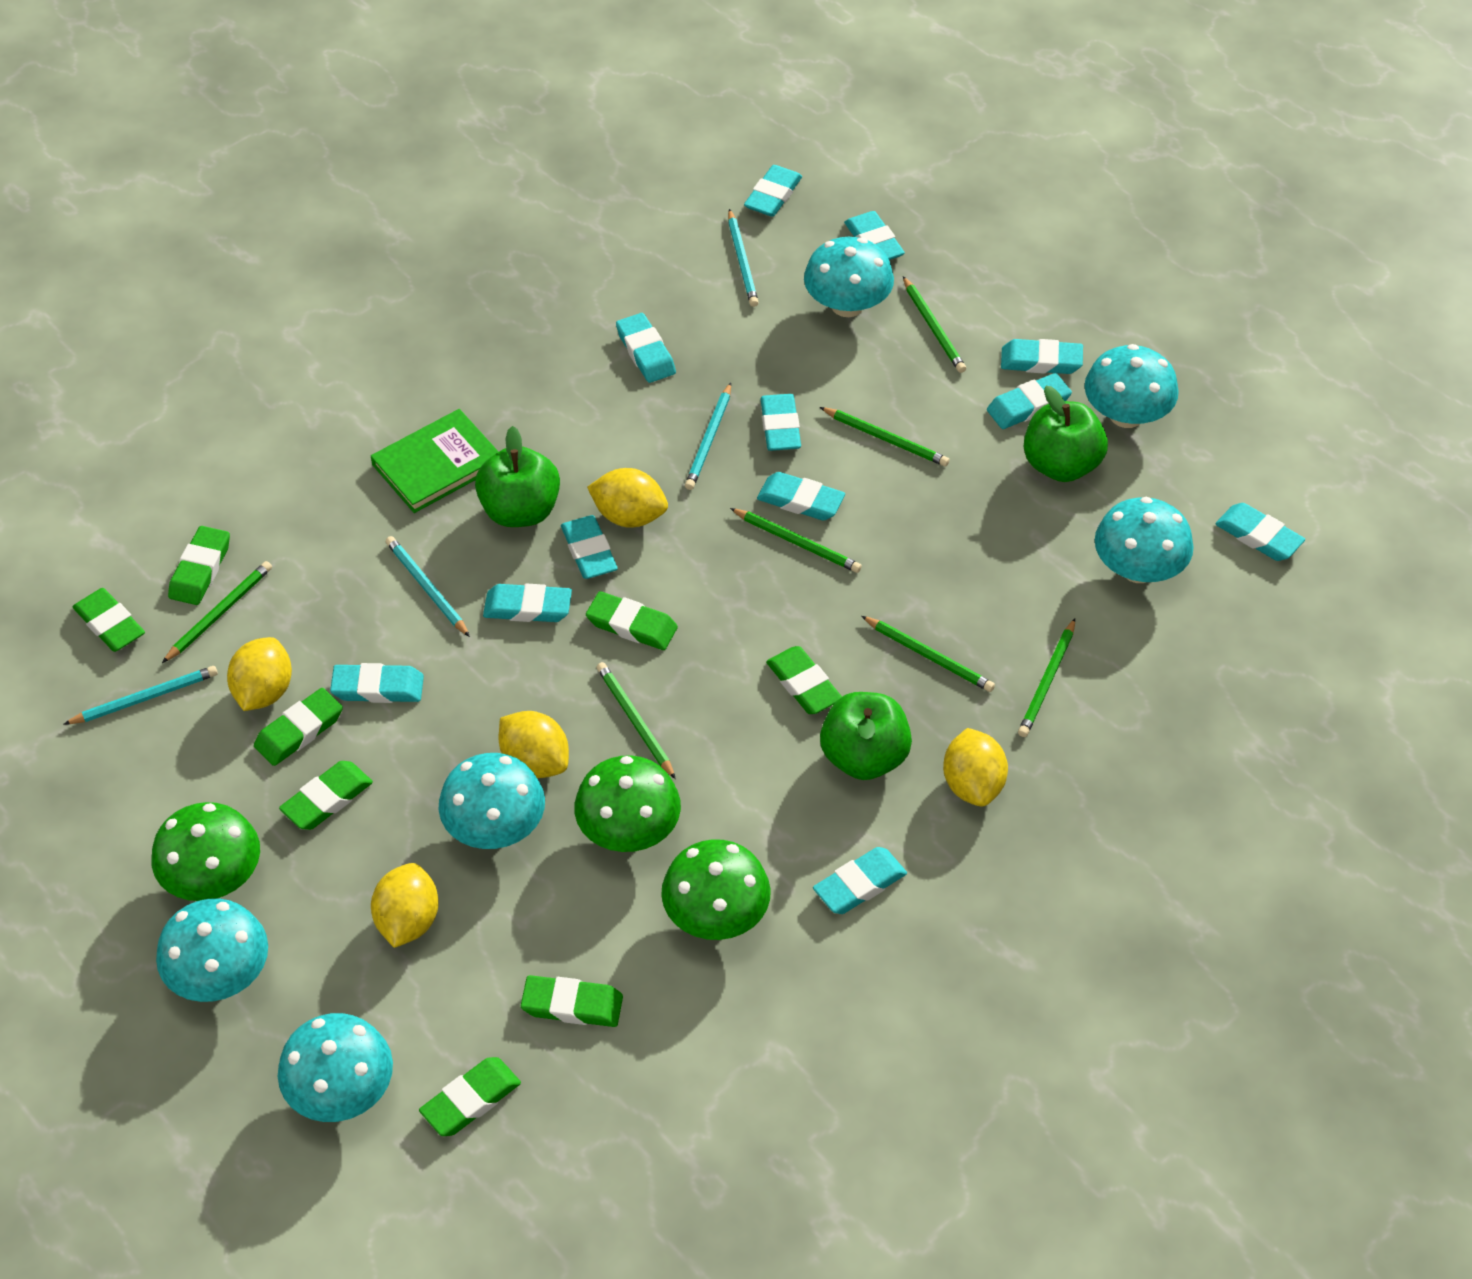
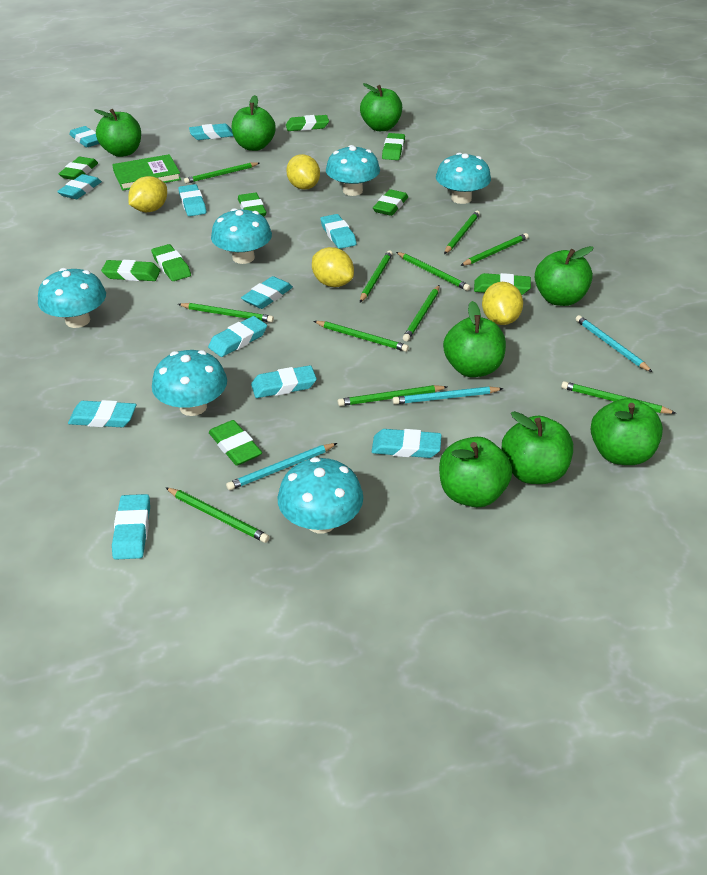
green apple: [475,426,560,527] [820,692,912,780] [1024,386,1108,482] = 3 -> [94,109,141,157] [232,95,276,151] [360,83,402,131] [439,437,512,507] [443,301,506,377] [501,411,573,484] [535,246,594,306] [591,398,663,465] = 8
green eraser: [73,588,145,652] [168,526,230,605] [254,688,343,766] [279,761,373,830] [419,1057,521,1136] [521,975,623,1027] [586,591,678,650] [766,646,842,714] = 8 -> [59,157,98,180] [101,260,160,281] [151,244,191,281] [209,420,262,466] [238,193,266,217] [286,115,329,131] [373,189,408,216] [382,133,405,160] [474,273,531,295] = 9
green mushroom: [151,802,260,901] [574,755,681,852] [661,839,771,940] = 3 -> none = 0
green pencil: [162,561,272,663] [597,662,676,779] [730,508,862,573] [820,407,949,466] [861,616,995,692] [903,276,966,373] [1018,618,1075,737] = 7 -> [165,487,269,543] [178,303,274,323] [184,162,260,184] [314,321,409,352] [338,385,447,406] [360,250,393,302] [396,252,470,291] [403,285,439,341] [444,211,480,254] [460,233,529,266] [561,381,677,414] = 11
turquoise eraser: [330,663,424,703] [483,584,572,622] [561,515,618,579] [616,313,676,383] [744,165,802,217] [757,472,845,520] [761,394,801,451] [813,847,907,914] [844,211,905,260] [987,373,1072,429] [1001,339,1083,374] [1215,503,1305,561] = 12 -> [57,174,102,199] [68,400,136,427] [70,126,99,148] [112,494,150,560] [178,184,206,216] [189,123,233,140] [208,316,267,357] [241,276,293,309] [251,365,317,398] [320,214,357,249] [372,429,442,458] = 11
turquoise pencil: [63,666,218,725] [386,536,470,637] [685,383,731,490] [728,209,759,307] = 4 -> [226,443,337,490] [392,387,503,404] [576,315,652,372] = 3
yellow lemon: [227,637,292,711] [371,863,439,948] [499,711,569,778] [587,468,668,528] [943,728,1008,807] = 5 -> [129,176,167,212] [286,154,320,190] [312,247,354,287] [482,282,523,325] = 4

